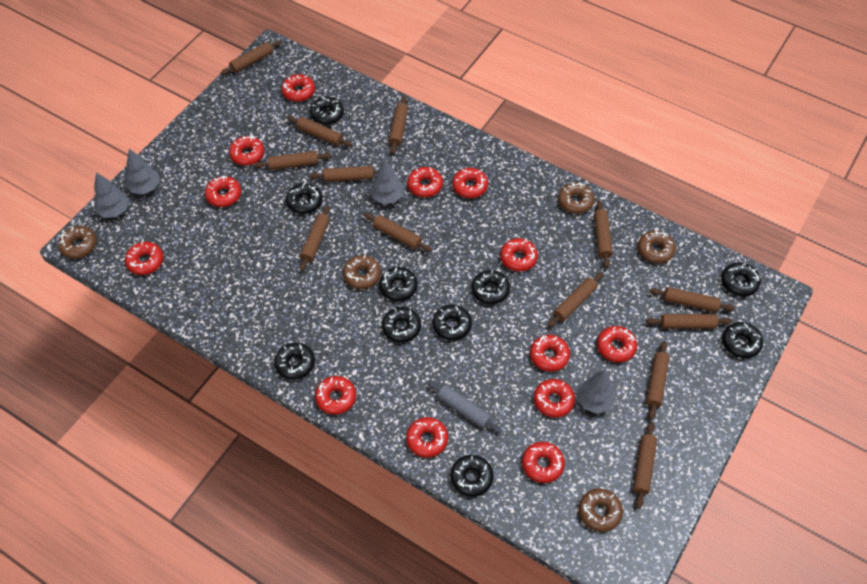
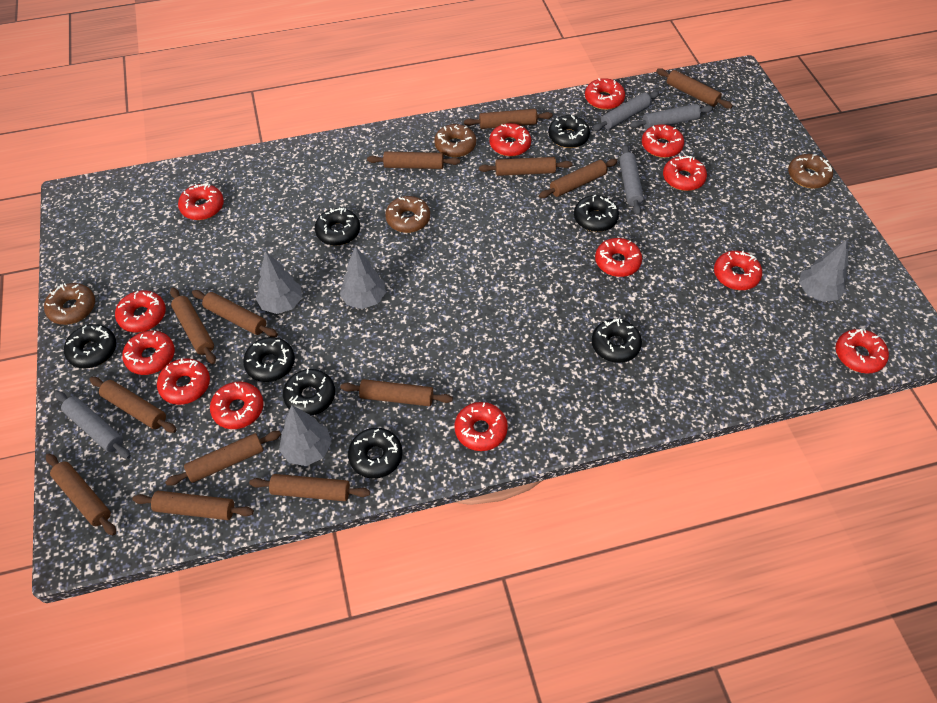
black donut: [274,342,315,380] [286,183,322,214] [310,96,344,125] [379,267,418,301] [382,307,421,343] [433,305,472,340] [451,455,494,497] [472,270,510,304] [721,262,761,296] [722,322,763,358] = 10 -> [64,324,116,368] [243,337,295,382] [283,369,335,416] [315,208,360,246] [348,428,403,479] [548,115,590,148] [574,195,619,232] [592,318,642,363] = 8
brown donut: [58,226,97,258] [343,255,381,289] [558,182,594,214] [579,488,623,532] [638,230,676,264] = 5 -> [44,283,95,325] [385,196,430,233] [434,124,476,157] [788,154,833,188] = 4
grey rolling pin: [427,381,502,433] = 1 -> [55,391,131,459] [593,91,659,131] [619,145,644,215] [630,104,713,130] = 4

